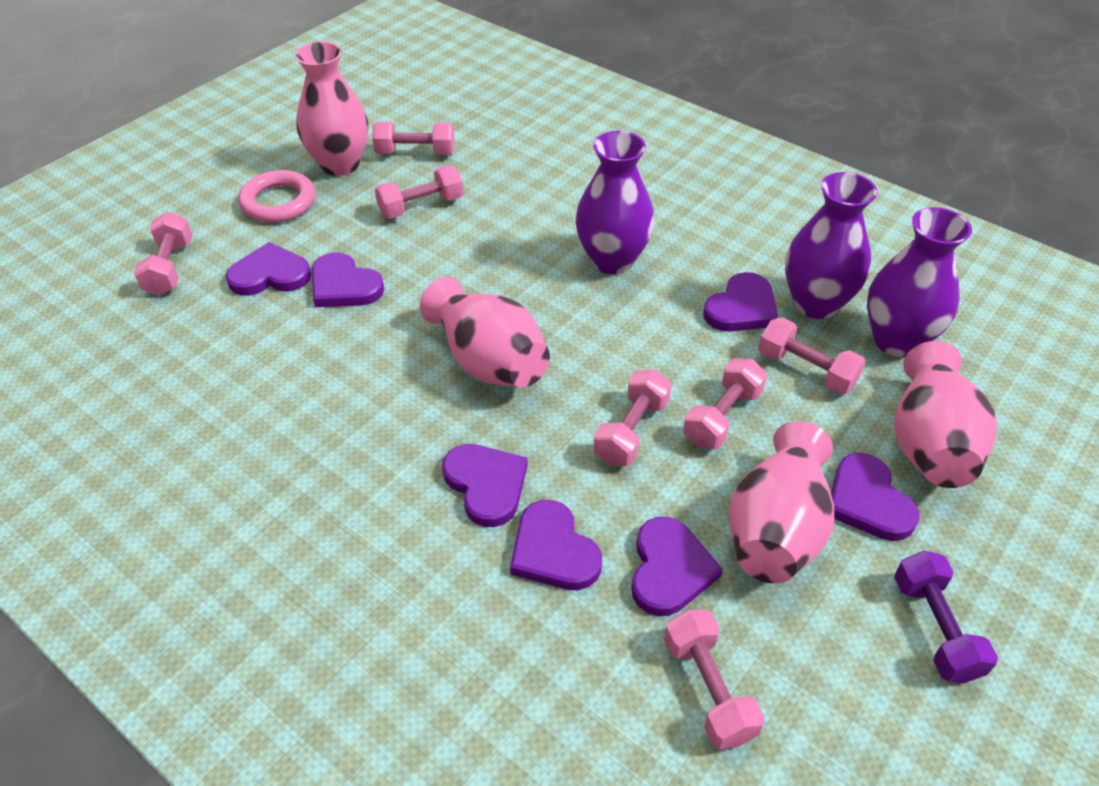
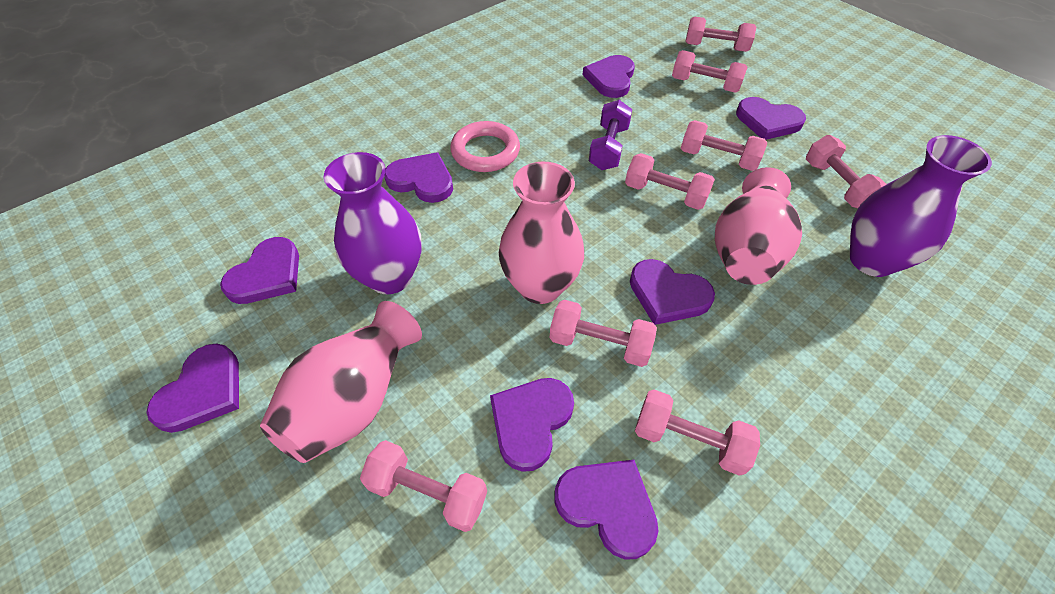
pink dumbbell: [134,212,192,295] [372,122,454,155] [375,165,463,219] [594,369,671,466] [664,610,765,750] [683,358,767,449] [758,317,866,395] = 7 -> [360,440,487,532] [550,300,657,367] [625,153,715,210] [635,389,760,476] [672,50,748,93] [681,120,767,171] [685,16,757,52] [806,135,886,209] = 8
pink vase: [295,41,368,176] [420,277,550,388] [729,421,834,584] [894,341,997,488] = 4 -> [260,301,422,463] [499,161,584,304] [715,167,802,285] = 3
purple heart: [226,242,311,296] [312,252,384,307] [442,444,528,527] [510,500,602,590] [631,517,723,616] [704,272,778,331] [831,453,919,541] = 7 -> [146,343,239,433] [220,237,299,304] [384,152,453,203] [490,378,574,472] [555,460,659,559] [583,55,635,98] [630,259,715,325] [736,97,806,140] = 8
purple vase: [575,131,654,274] [785,172,878,319] [867,207,972,357] = 3 -> [324,152,422,294] [849,135,992,277] = 2

